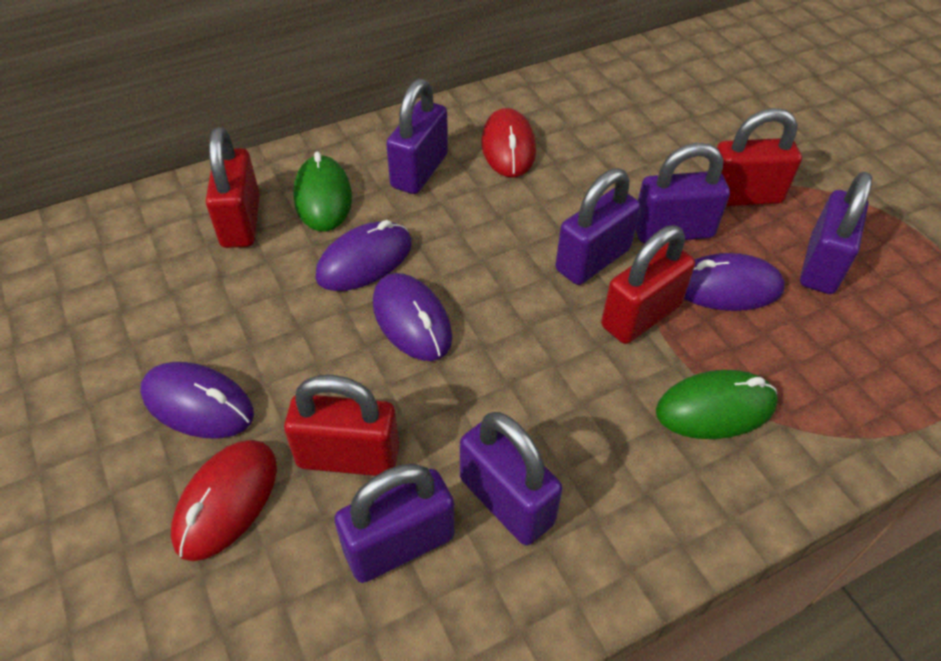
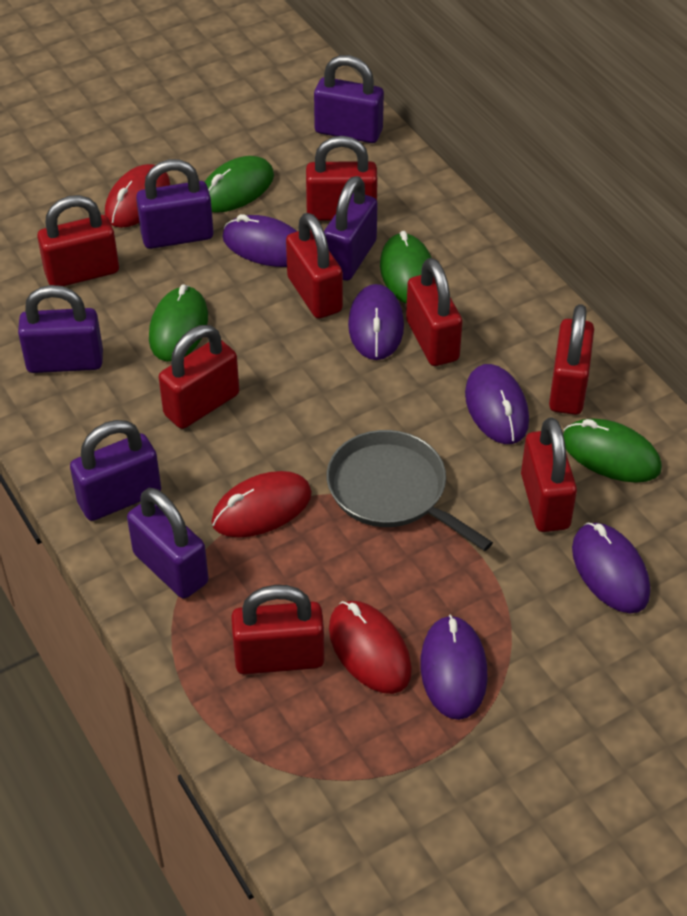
green mouse: [293,152,352,231] [656,370,778,439] = 2 -> [149,284,208,362] [205,156,274,213] [380,231,432,304] [563,419,662,483] = 4
grey pan: none = 0 -> [327,430,493,551] = 1
purple mouse: [140,362,254,439] [315,220,412,291] [373,273,452,361] [684,253,785,311] = 4 -> [223,214,297,267] [348,284,404,360] [420,615,488,720] [465,364,529,444] [572,522,650,613] = 5
red mouse: [171,440,277,561] [481,108,536,178] = 2 -> [105,164,170,228] [211,471,312,538] [329,601,412,694] = 3
red padlock: [206,127,260,248] [284,375,399,476] [601,225,695,344] [717,108,802,206] = 4 -> [37,195,119,286] [159,325,239,429] [231,585,325,675] [286,213,343,319] [306,136,378,221] [406,258,463,366] [521,417,577,532] [549,304,594,415] = 8

